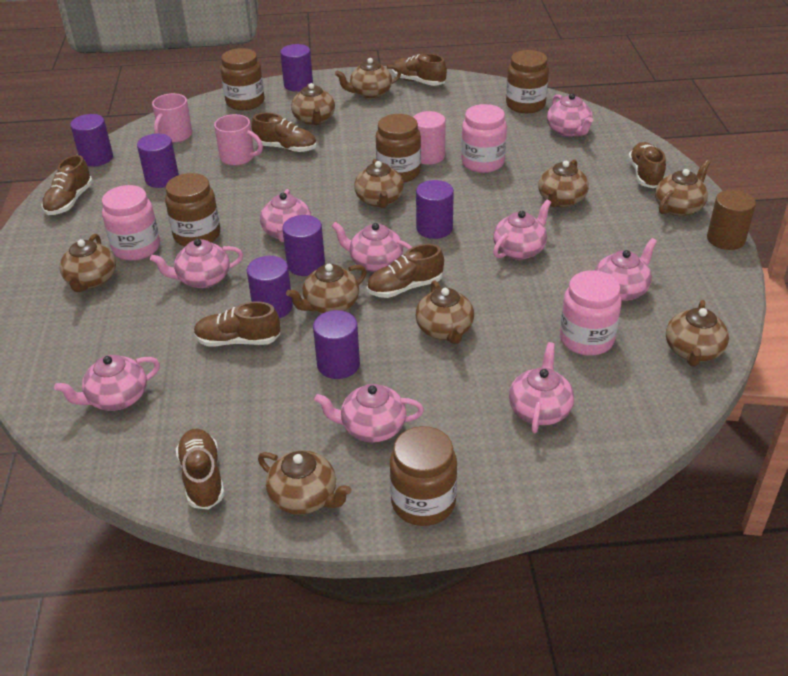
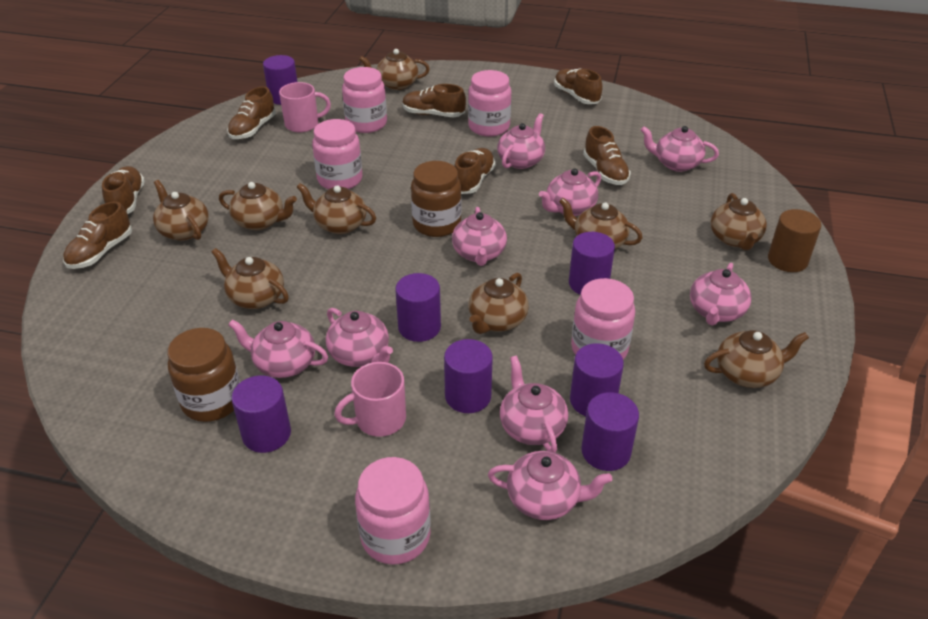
brown jar: [165,173,220,247] [221,48,264,110] [376,114,421,182] [390,426,457,526] [506,50,549,113] = 5 -> [167,328,240,422] [411,161,461,237] = 2
brown teapot: [59,234,116,292] [258,451,352,514] [286,264,366,313] [291,83,335,125] [335,58,401,99] [354,159,404,208] [415,280,474,344] [538,159,589,207] [655,160,710,216] [666,300,729,367] = 10 -> [153,180,209,241] [212,248,289,309] [219,182,297,230] [297,183,376,234] [359,49,430,90] [469,273,529,334] [559,198,643,249] [704,330,809,388] [711,193,767,250] = 9
pink cylinder: [413,111,446,165] = 1 -> none = 0
pink jar: [102,185,160,261] [461,104,507,173] [560,270,622,356] = 3 -> [312,119,362,189] [342,67,387,133] [355,457,431,565] [468,70,511,137] [571,278,635,360] = 5

